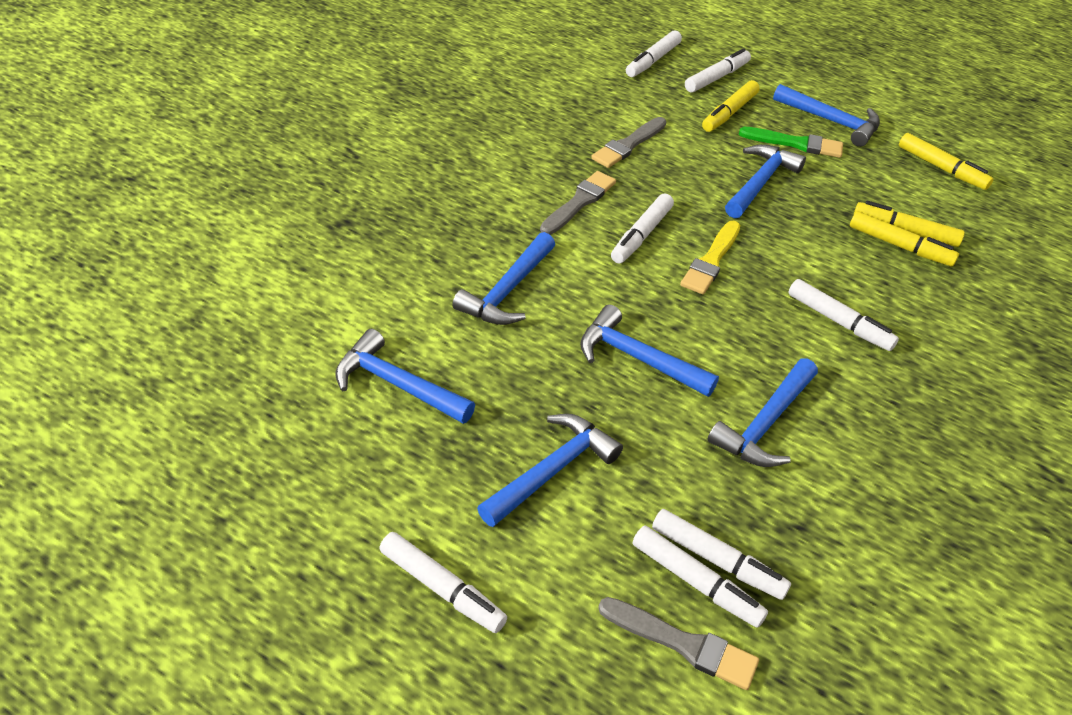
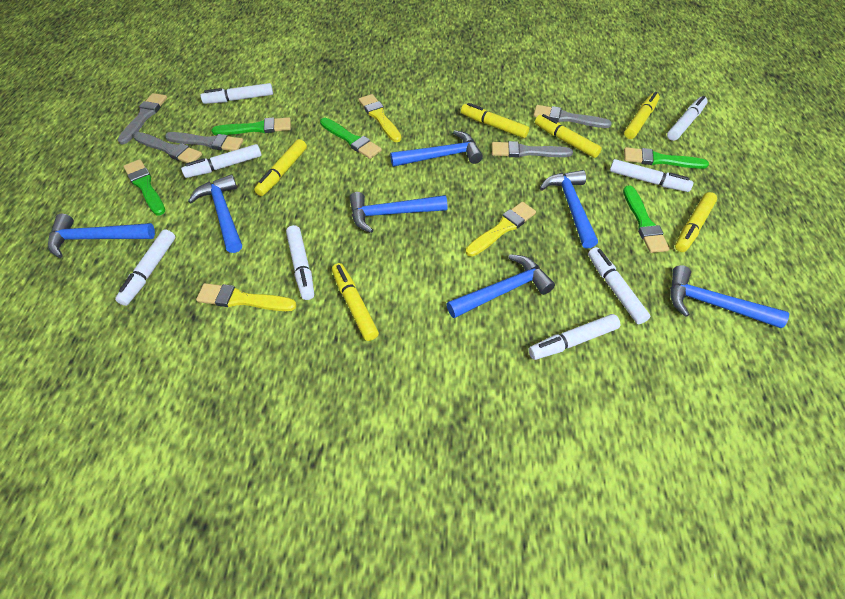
green brush: [739,127,843,158] = 1 -> [123,159,165,216] [212,117,291,135] [320,118,382,159] [623,185,670,253] [624,147,709,169] = 5
grey brush: [540,171,616,235] [591,117,666,168] [598,597,759,690] = 3 -> [117,93,167,144] [133,132,202,163] [165,132,243,151] [492,141,573,158] [533,105,612,128] = 5
white marker: [379,532,507,633] [611,194,674,263] [626,30,682,77] [633,525,768,628] [652,509,791,600] [685,48,751,93] [788,279,899,351] = 7 -> [115,229,175,306] [181,144,261,178] [201,83,273,104] [286,225,314,300] [528,314,620,360] [588,247,650,324] [610,159,693,192] [667,96,708,141] = 8
yellow brush: [680,221,740,294] = 1 -> [196,283,297,311] [359,94,401,142] [466,202,536,257] = 3
yellow marker: [702,80,760,132] [850,211,959,266] [854,201,965,247] [899,133,993,190] = 4 -> [254,139,307,196] [332,263,379,341] [461,103,529,138] [535,114,602,158] [624,92,660,139] [675,192,717,252] = 6

